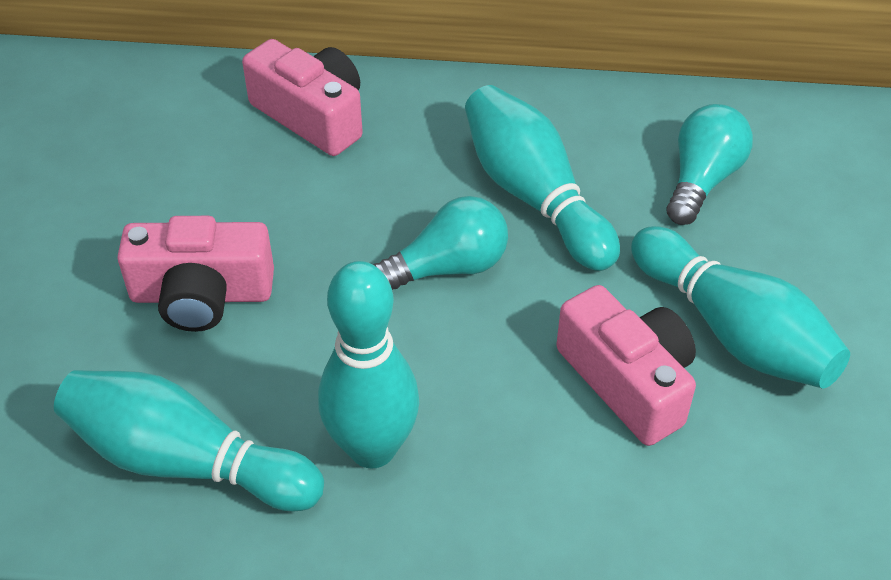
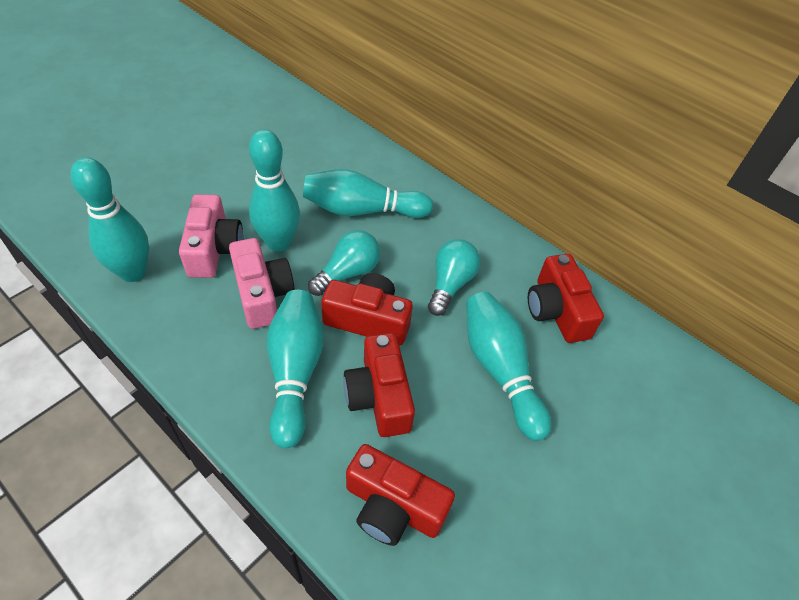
pink camera: [117,216,274,332] [242,39,363,156] [556,285,696,446] = 3 -> [179,194,243,278] [229,238,295,329] = 2
red camera: none = 0 -> [321,273,413,345] [343,333,415,437] [346,444,455,546] [528,254,604,343] = 4
turquoise bowling pin: [54,370,324,511] [318,261,419,469] [465,85,620,271] [631,226,850,388] = 4 -> [70,157,149,282] [249,129,300,251] [267,290,324,448] [303,169,433,218] [466,292,551,441] = 5

